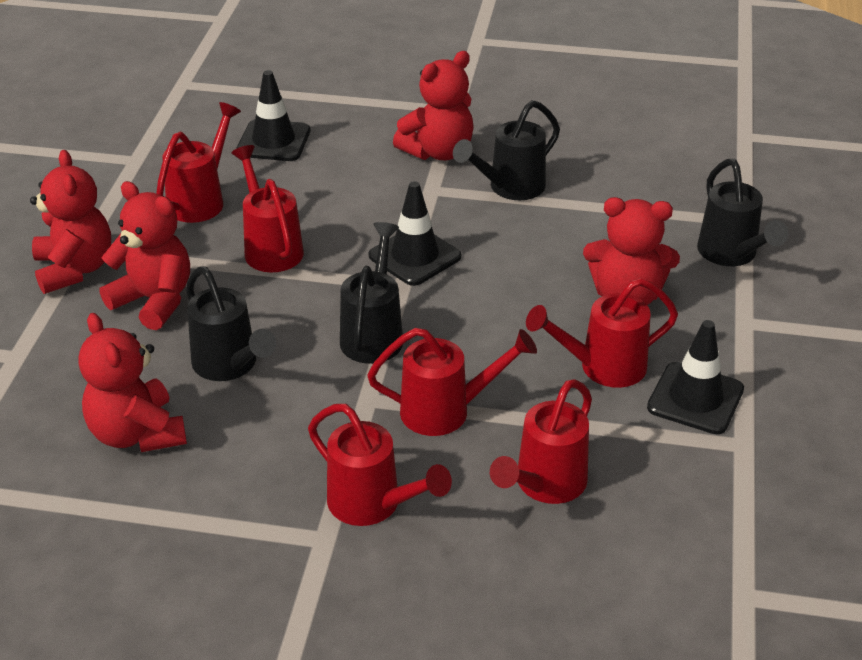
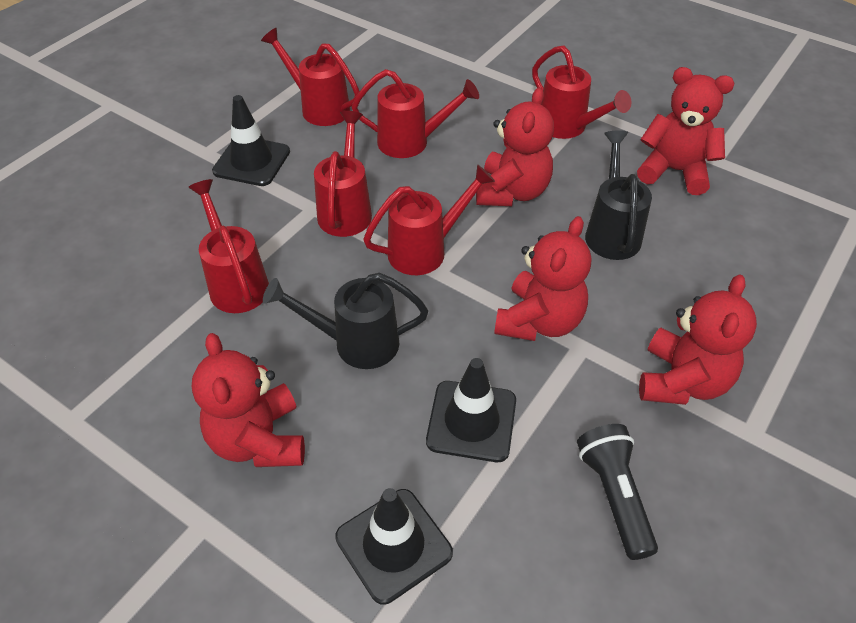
black flashlight: none = 0 -> [577,424,658,560] = 1
black watering can: [186,266,276,381] [340,222,403,364] [453,100,560,200] [697,159,788,266] = 4 -> [263,273,428,369] [585,130,652,260] = 2

